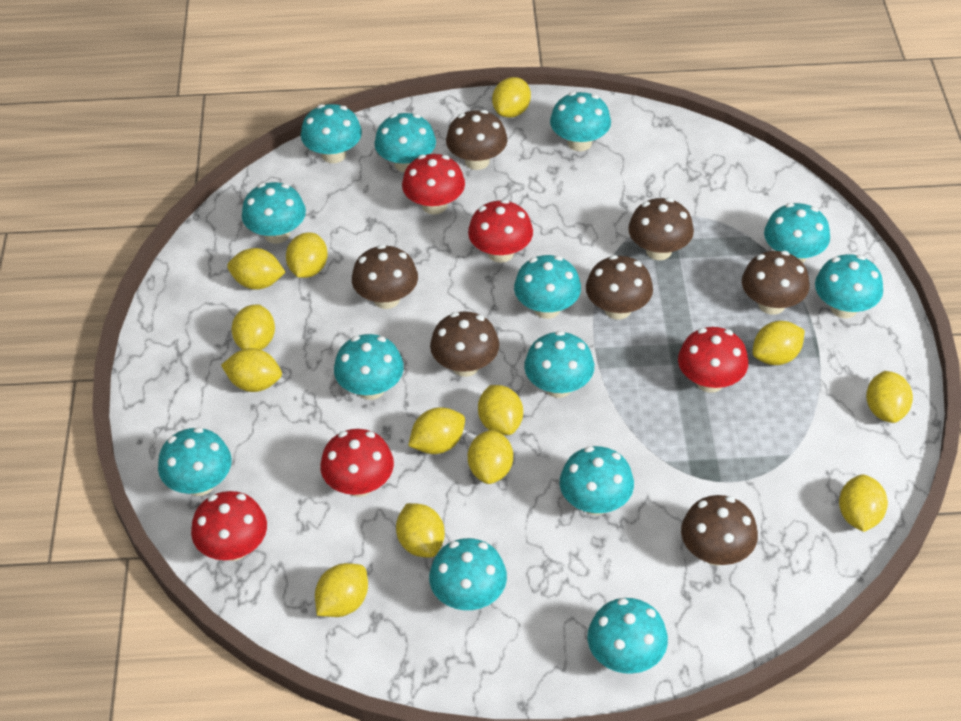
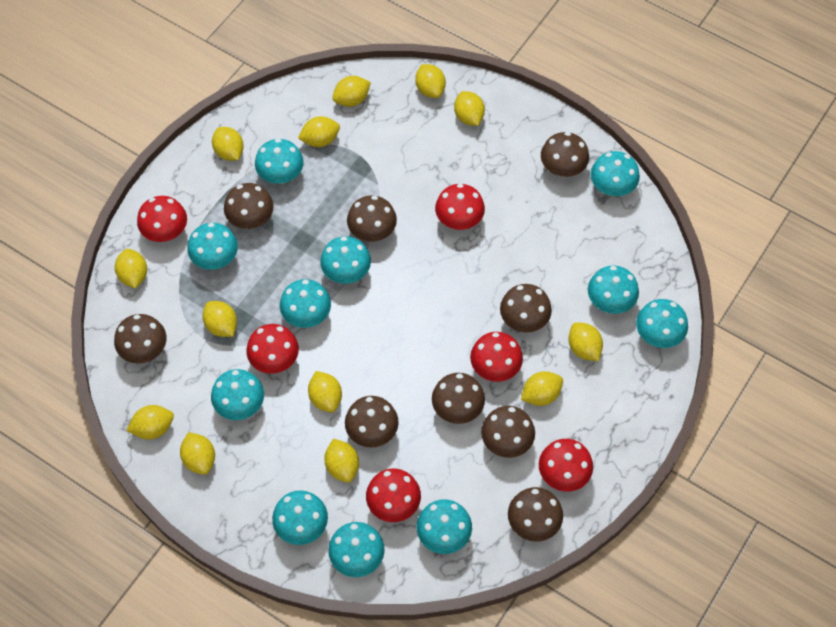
brown mushroom: [352,245,418,309] [430,311,499,377] [446,110,508,170] [586,255,653,319] [628,198,694,260] [681,495,758,566] [742,251,809,314] = 7 -> [114,314,167,363] [224,183,274,229] [345,396,399,448] [347,195,397,242] [432,373,485,424] [481,406,535,458] [500,284,552,333] [508,487,563,542] [541,132,589,177] = 9
red mushroom: [191,491,267,561] [320,429,394,497] [402,154,465,215] [468,199,533,263] [678,327,748,393] = 5 -> [137,196,187,242] [246,324,299,374] [366,469,421,522] [435,184,485,230] [470,332,523,382] [539,439,593,492] = 6
turquoise mushroom: [158,427,232,496] [242,182,306,244] [301,104,362,163] [334,334,404,400] [375,113,436,172] [429,538,507,610] [514,255,581,319] [524,331,594,398] [550,92,611,151] [560,446,634,515] [588,598,668,674] [764,203,830,263] [815,254,883,318] = 13 -> [187,223,238,270] [211,369,264,420] [255,139,304,184] [272,490,328,545] [280,279,331,328] [320,236,371,284] [328,522,385,577] [417,499,472,554] [588,266,639,314] [590,151,640,196] [636,299,688,348] = 11

